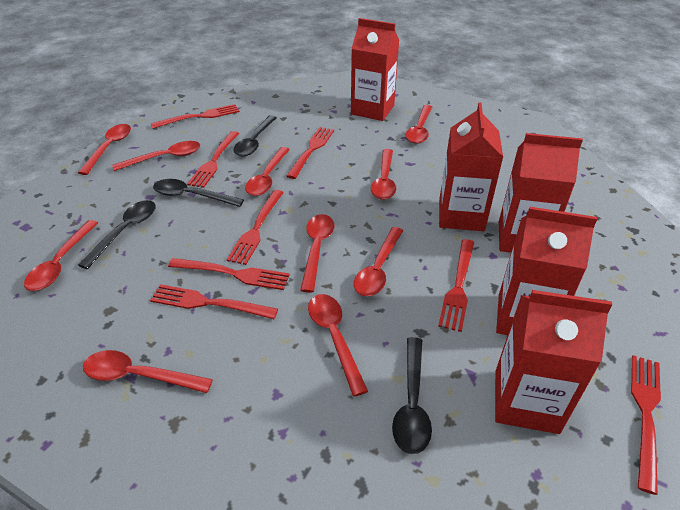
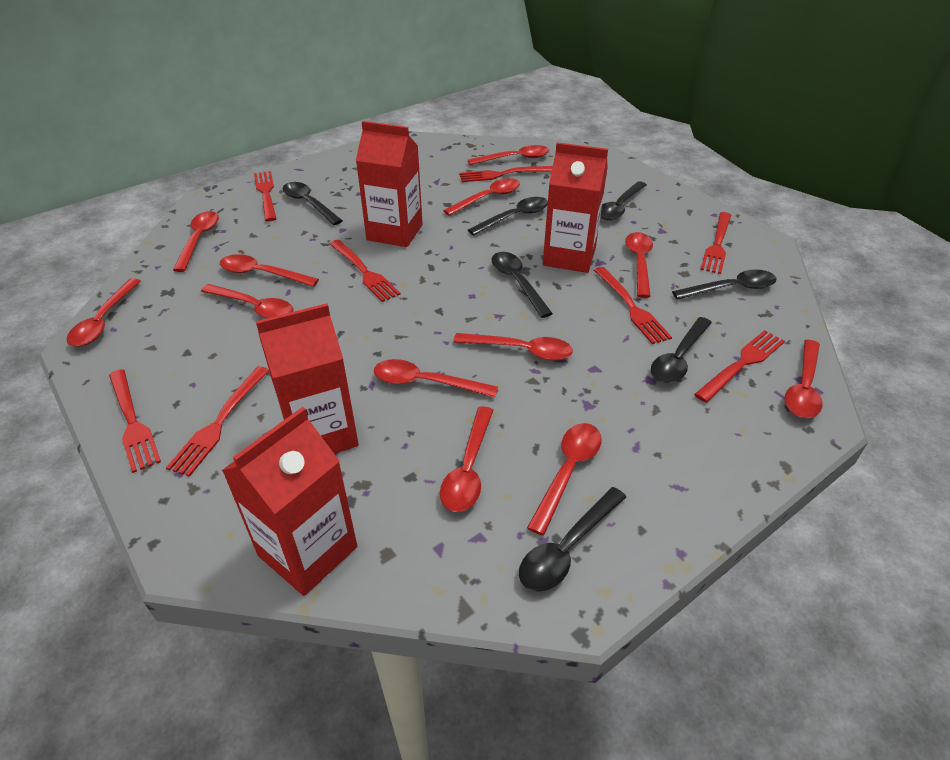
black spoon: [78,200,156,269] [153,179,244,207] [233,115,277,156] [392,337,432,454] = 4 -> [283,182,343,225] [468,197,548,235] [491,252,553,318] [519,487,626,592] [600,181,647,220] [651,317,712,383] [672,269,777,300] = 7
red carton: [351,18,399,121] [439,102,503,231] [495,290,612,434] [496,207,597,335] [499,133,583,253] = 5 -> [222,407,357,596] [256,303,359,454] [356,121,423,247] [543,142,608,273] = 4
red spoon: [24,220,98,291] [78,124,131,175] [83,350,213,393] [112,141,200,171] [245,147,290,196] [300,214,334,293] [308,294,368,397] [354,227,403,296] [371,149,396,200] [406,105,432,144] = 10 -> [66,278,141,347] [173,211,219,272] [201,284,293,319] [220,254,319,287] [374,359,498,398] [440,406,494,512] [443,178,520,216] [453,333,573,361] [468,145,549,165] [527,423,602,536] [625,232,653,298] [785,340,823,418] = 12

